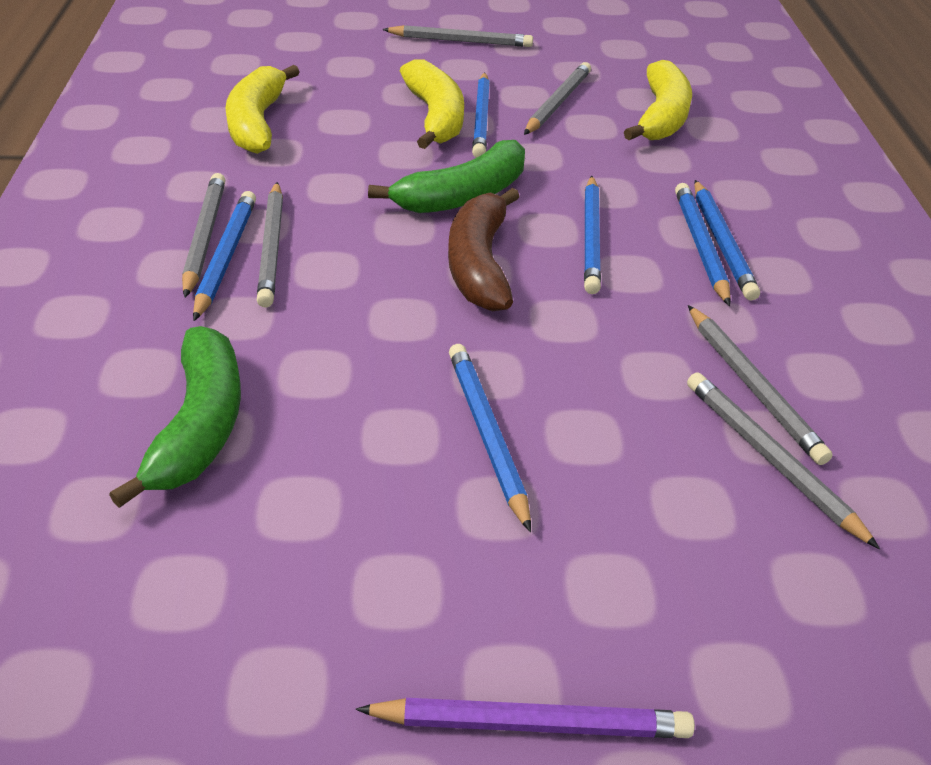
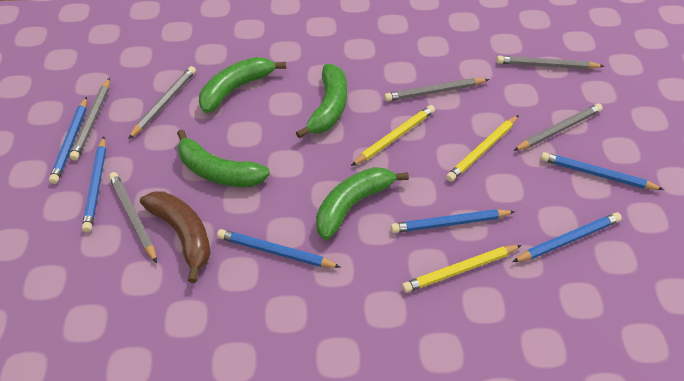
green banana: [109,326,241,508] [368,140,525,213] = 2 -> [177,130,270,187] [199,57,286,113] [296,64,347,139] [316,167,409,240] = 4
purple pencil: [356,698,695,738] = 1 -> none = 0
yellow banana: [225,65,299,154] [400,59,464,149] [624,60,692,140] = 3 -> none = 0
yellow pencil: none = 0 -> [351,105,435,166] [402,245,522,293] [446,115,519,182] = 3

